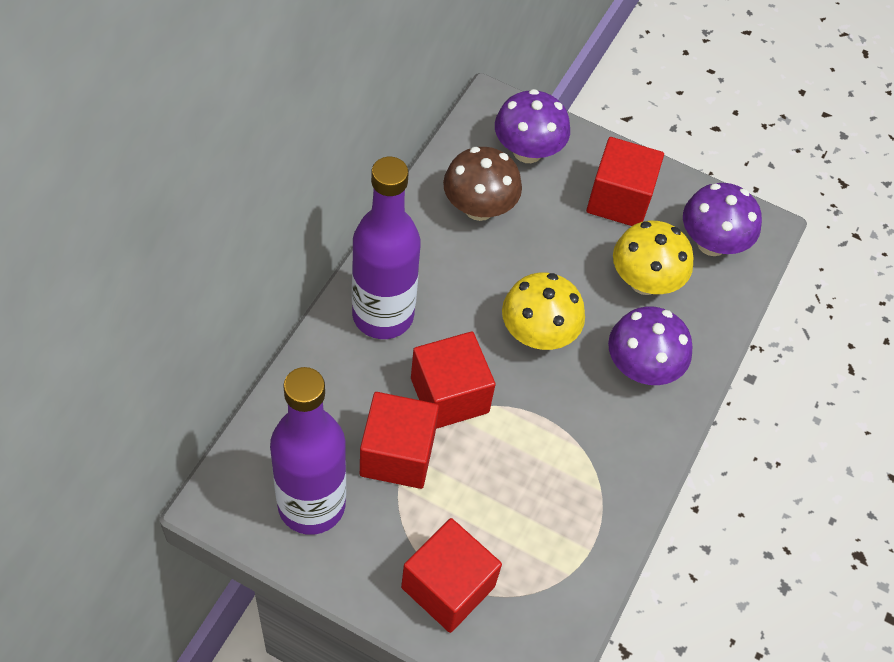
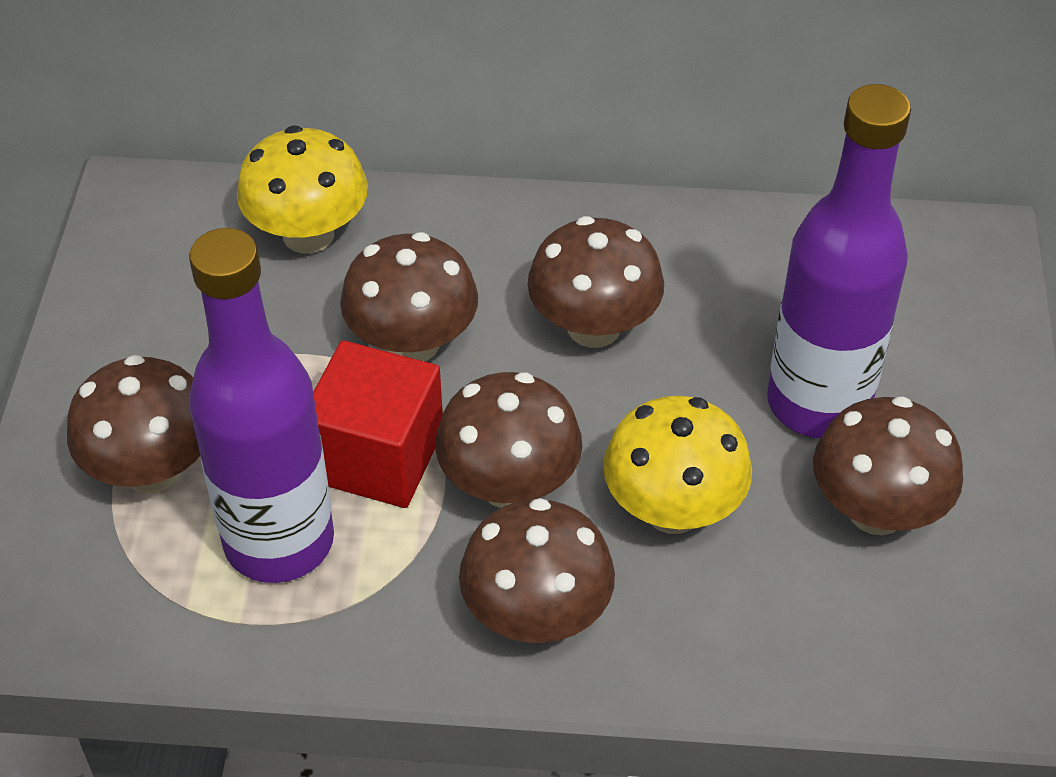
brown mushroom: [443,147,522,221] = 1 -> [67,355,200,493] [340,232,478,362] [435,372,582,508] [459,498,615,643] [528,216,664,348] [813,396,963,535] = 6
purple mushroom: [495,89,570,163] [608,306,692,385] [683,183,762,256] = 3 -> none = 0
red cube: [360,392,439,489] [401,518,502,633] [411,332,496,429] [586,137,664,226] = 4 -> [313,340,443,508] = 1

